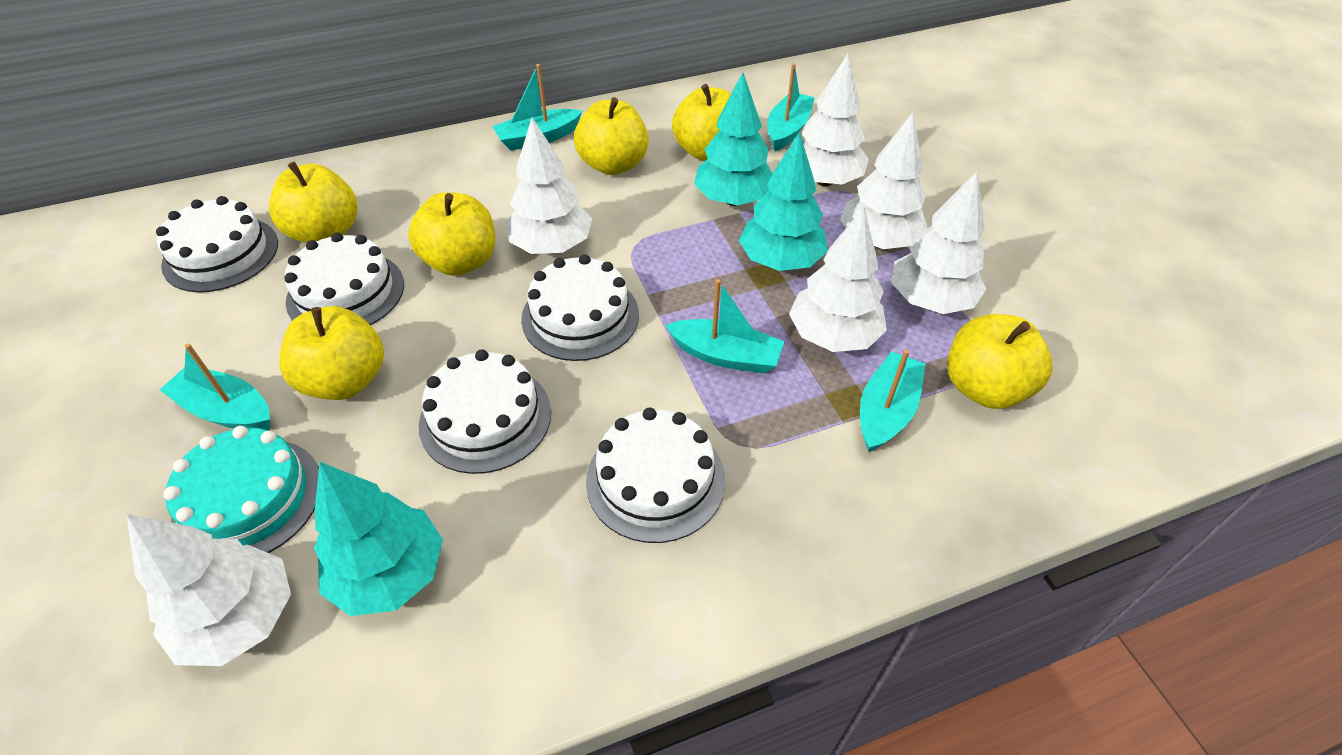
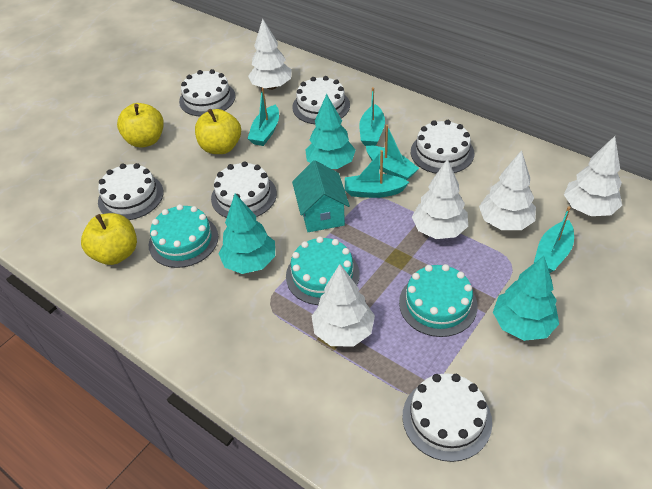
turquoise cake: [163,426,319,553] = 1 -> [149,204,218,268] [286,236,360,305] [399,264,478,337] = 3
turquoise house: none = 0 -> [292,160,350,232] = 1
white cake: [156,196,278,292] [284,232,404,325] [419,349,551,474] [521,254,639,361] [586,408,725,543] = 5 -> [98,163,164,220] [179,69,236,116] [211,161,277,218] [292,76,350,124] [402,373,492,462] [411,120,474,174] = 6
white tree: [126,514,291,666] [505,117,592,254] [789,208,887,352] [802,54,869,186] [840,112,928,249] [891,172,986,314] = 6 -> [248,18,292,90] [312,264,375,346] [412,159,468,239] [479,150,536,230] [564,136,622,216] = 5
yellow apple: [269,161,358,243] [280,306,384,400] [408,192,495,276] [574,97,649,175] [672,84,731,161] [947,314,1053,409] = 6 -> [81,213,137,265] [117,103,164,148] [195,109,241,154] = 3

